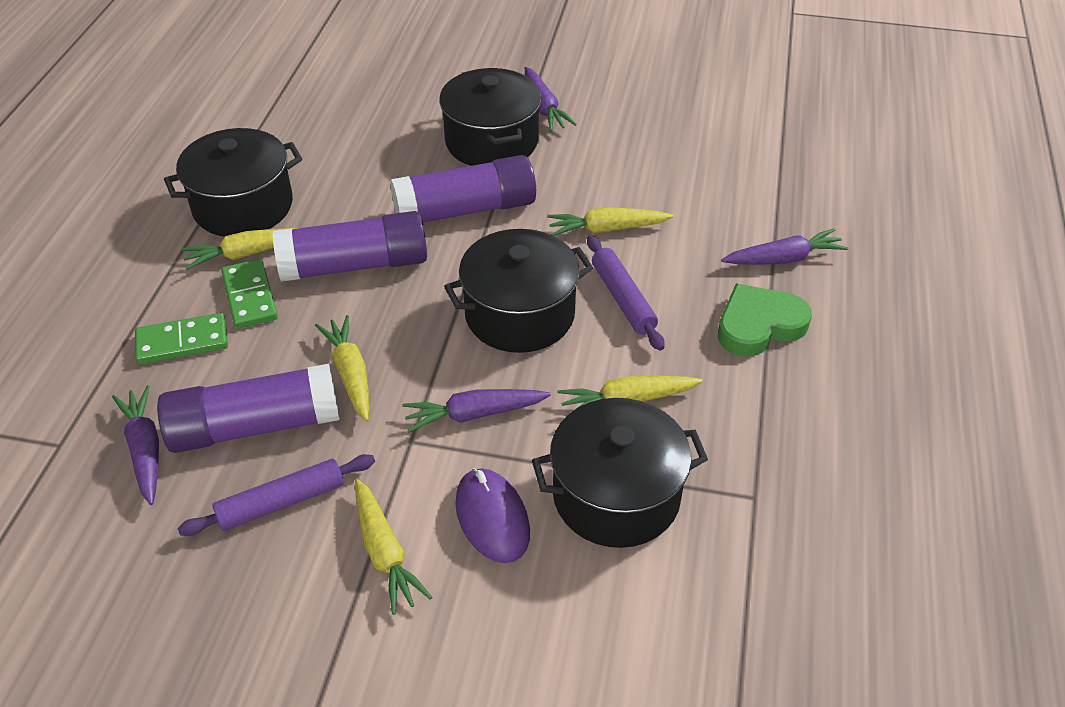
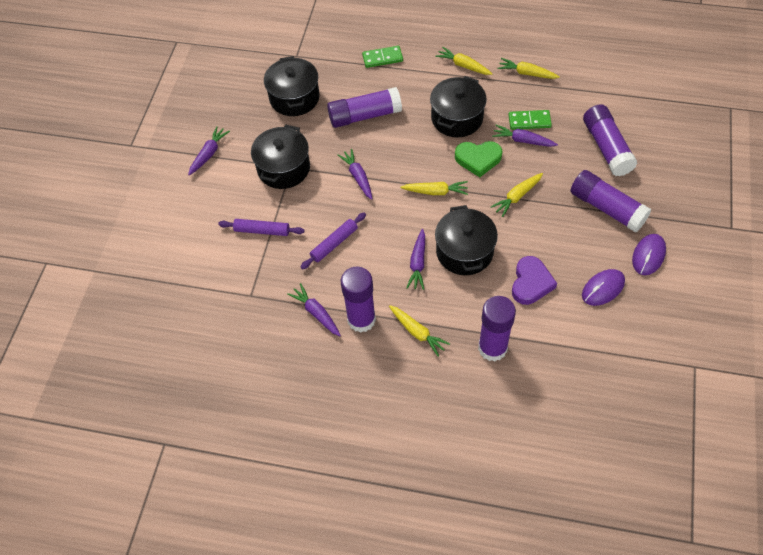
purple carrot: [112,385,159,505] [403,389,551,433] [525,67,577,131] [721,228,848,265] = 4 -> [188,126,230,175] [287,283,341,336] [337,149,372,200] [406,229,425,290] [492,125,558,147] = 5
purple glue stick: [157,364,340,453] [273,211,427,282] [391,155,536,223] = 3 -> [327,87,402,128] [341,266,376,333] [478,296,516,362] [570,170,652,232] [583,104,638,176] = 5
purple heart: none = 0 -> [512,256,557,305] = 1
purple mouse: [455,468,530,563] = 1 -> [582,269,625,306] [632,234,666,275] = 2

